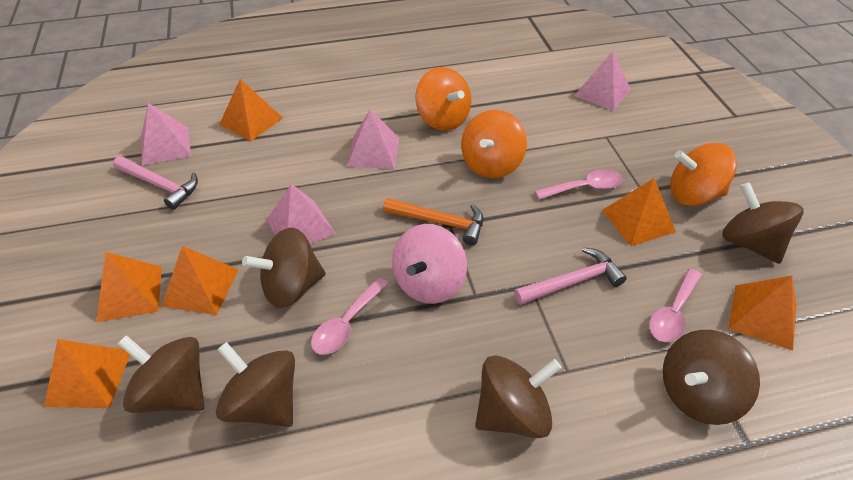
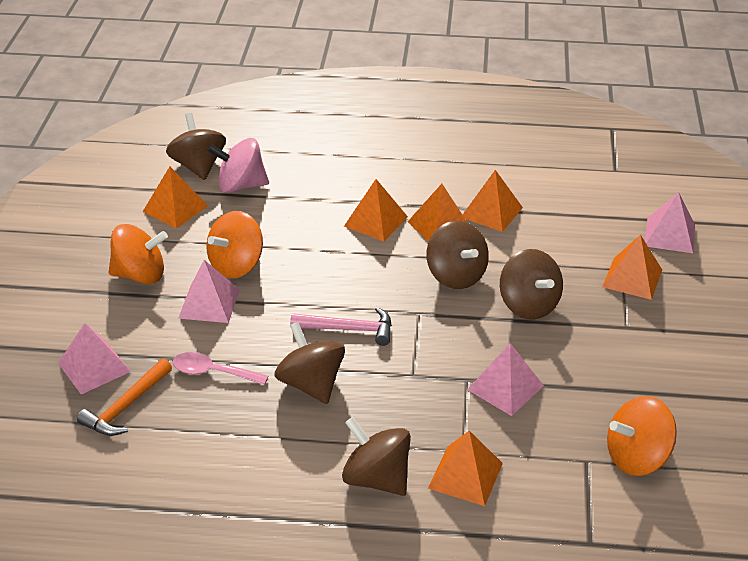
brown spinning top: [118,335,204,413] [216,342,295,427] [242,228,326,308] [475,355,562,438] [663,330,760,425] [722,182,803,264] = 6 -> [166,113,226,180] [274,322,345,404] [342,417,411,496] [426,221,489,289] [500,249,563,320] = 5
pink hammer: [113,156,198,210] [514,247,627,305] = 2 -> [290,307,392,346] = 1
pink spoon: [311,278,388,355] [535,169,623,200] [649,269,702,342] = 3 -> [172,352,268,385] = 1

